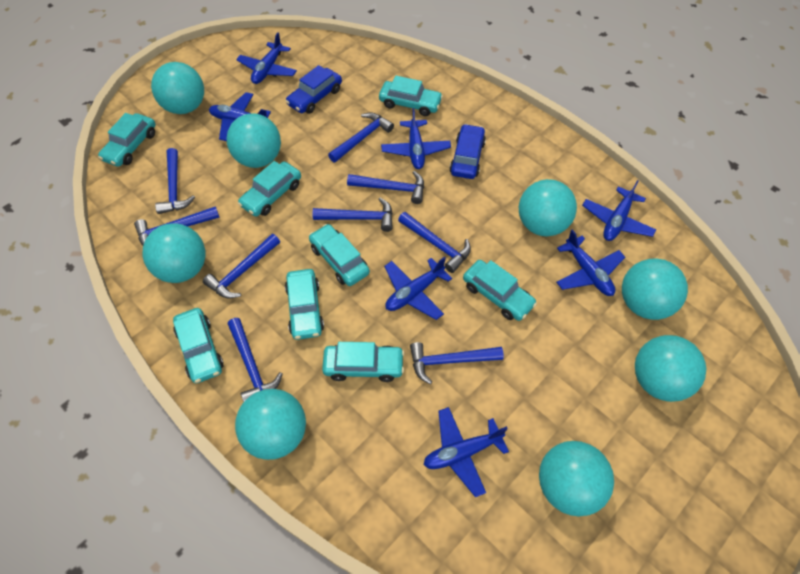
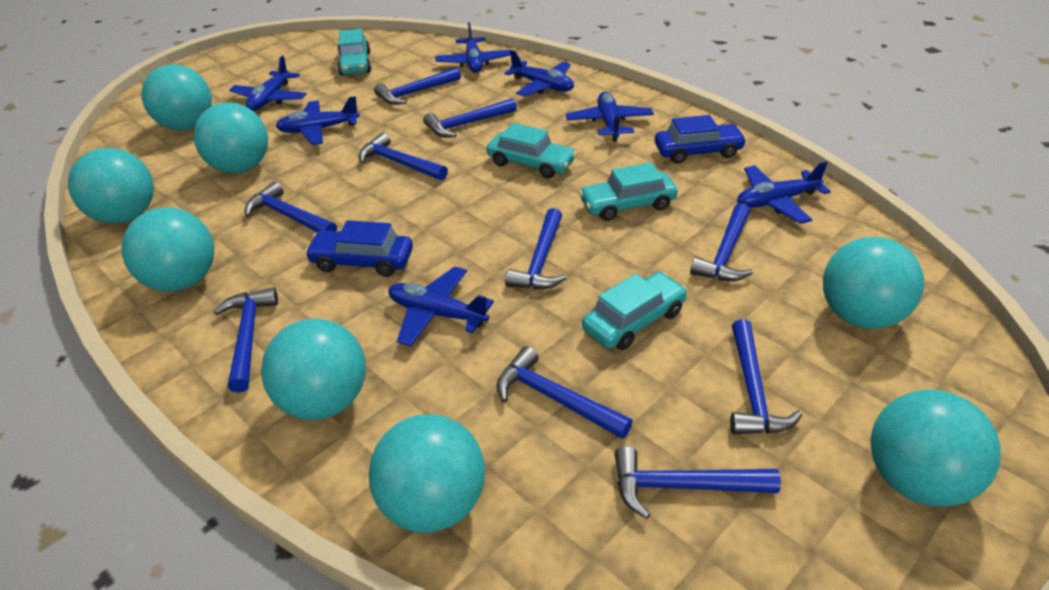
blue hammer: [134,206,220,246] [155,148,195,214] [203,234,280,298] [228,318,282,402] [312,198,393,232] [328,113,394,162] [347,171,424,204] [398,212,471,273] [410,342,504,384] = 9 -> [214,288,278,393] [244,181,337,232] [358,133,448,181] [374,67,461,105] [423,98,517,138] [497,346,633,439] [505,208,567,290] [614,446,781,519] [690,203,753,281] [730,319,803,434] = 10
turquoise car: [98,113,156,167] [173,308,223,383] [238,161,301,216] [285,269,324,340] [309,224,370,286] [322,342,404,382] [379,76,443,116] [463,260,537,321] = 8 -> [337,29,371,75] [487,123,577,178] [579,162,678,221] [582,272,687,350] = 4

